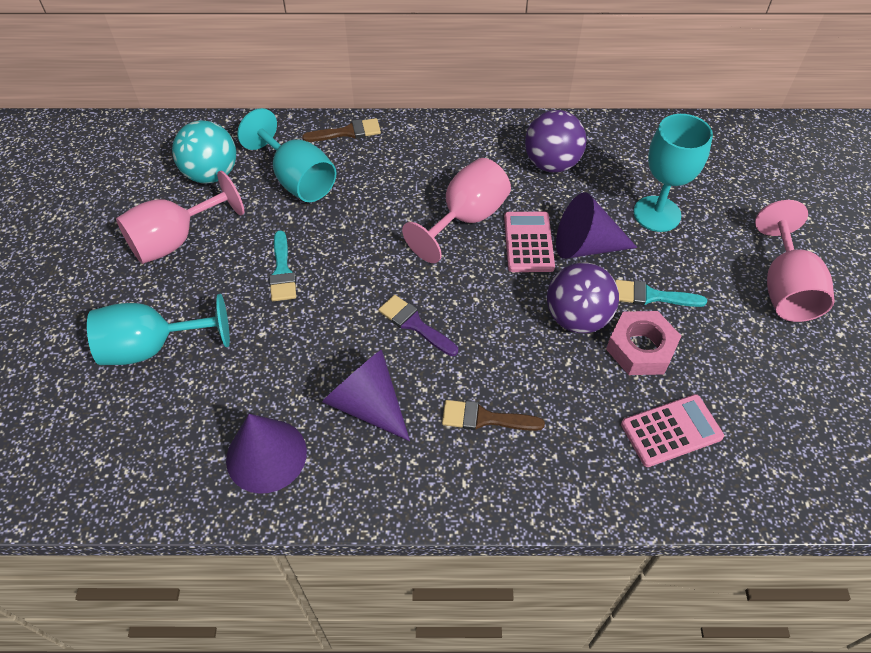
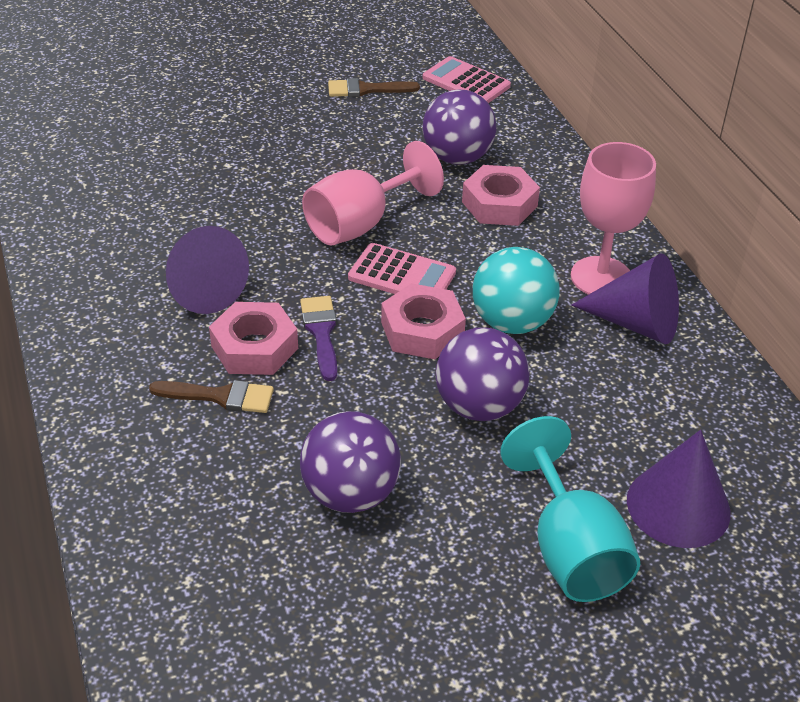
pink goblet: [116,171,244,264] [402,158,511,263] [755,200,835,322] = 3 -> [302,141,444,246] [571,142,656,295] = 2
pink nut: [606,311,681,375] = 1 -> [209,302,298,375] [381,283,466,359] [462,165,540,226] = 3
purple ball: [525,110,587,173] [547,263,619,333] = 2 -> [300,411,401,513] [423,90,496,165] [436,327,529,421] = 3
turquoise brush: [269,230,296,301] [615,280,707,307] = 2 -> none = 0
turquoise goblet: [87,294,230,365] [237,108,336,202] [634,114,713,232] = 3 -> [500,416,640,602] = 1

